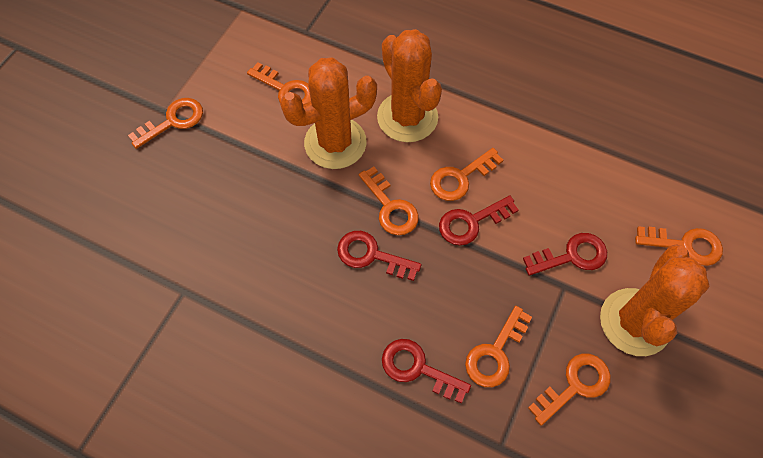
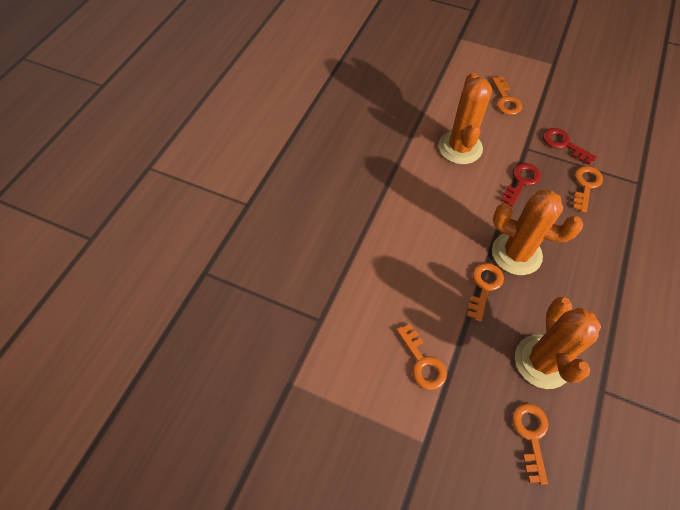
orange key: [128,98,203,149] [247,62,311,104] [359,167,419,235] [430,148,503,201] [465,306,532,387] [528,354,611,426] [635,226,723,266] = 7 -> [397,324,447,390] [467,263,504,322] [492,77,522,115] [512,403,548,485] [573,166,603,213] = 5
red key: [337,231,421,281] [382,339,471,403] [439,195,518,245] [523,233,607,276] = 4 -> [501,163,541,207] [543,128,597,165] = 2

